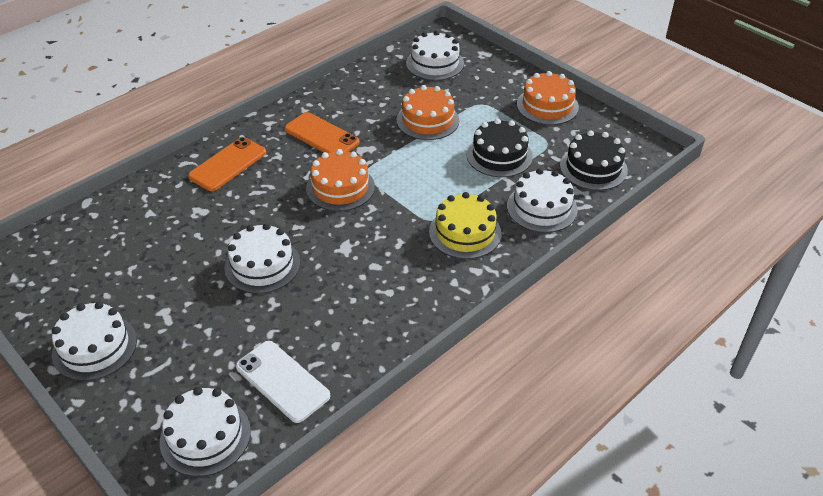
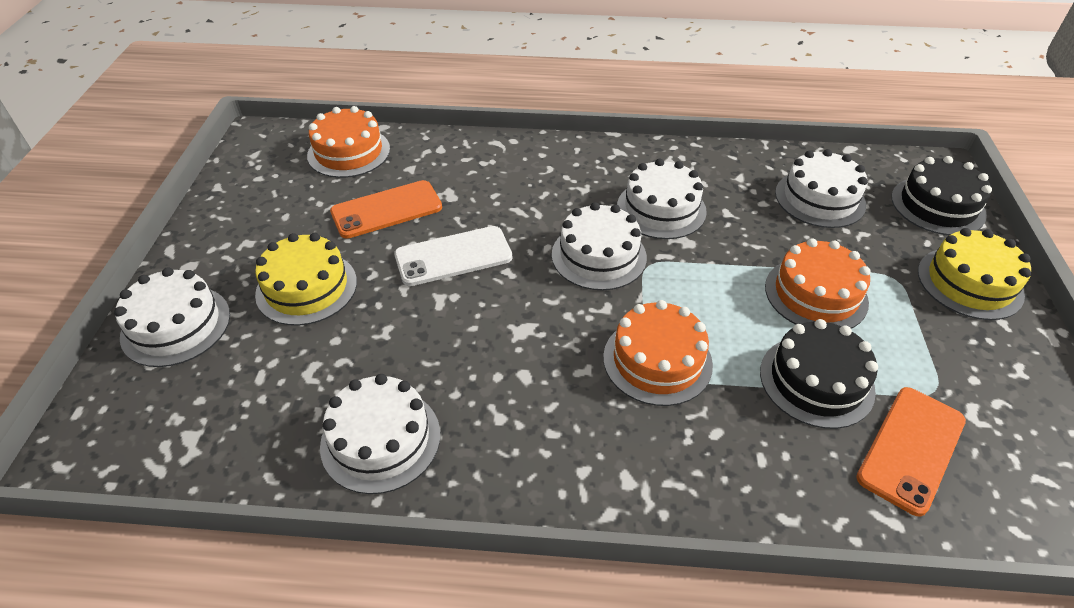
yellow cake: [429,192,502,259] = 1 -> [255,233,357,326] [918,228,1031,320] = 2

